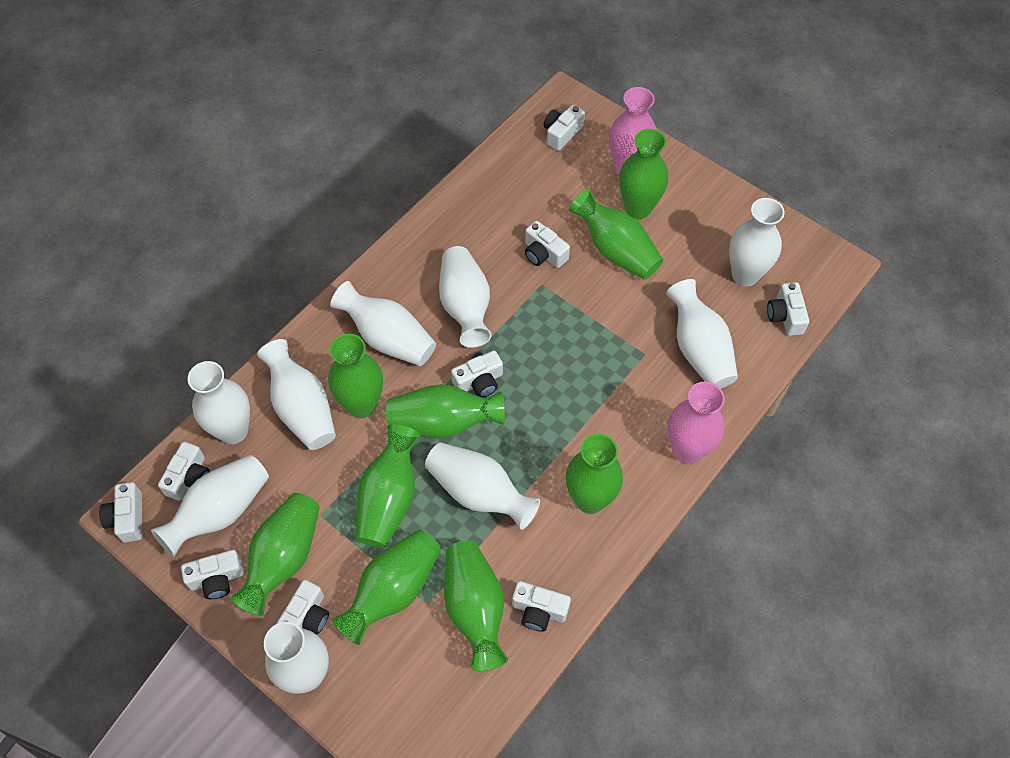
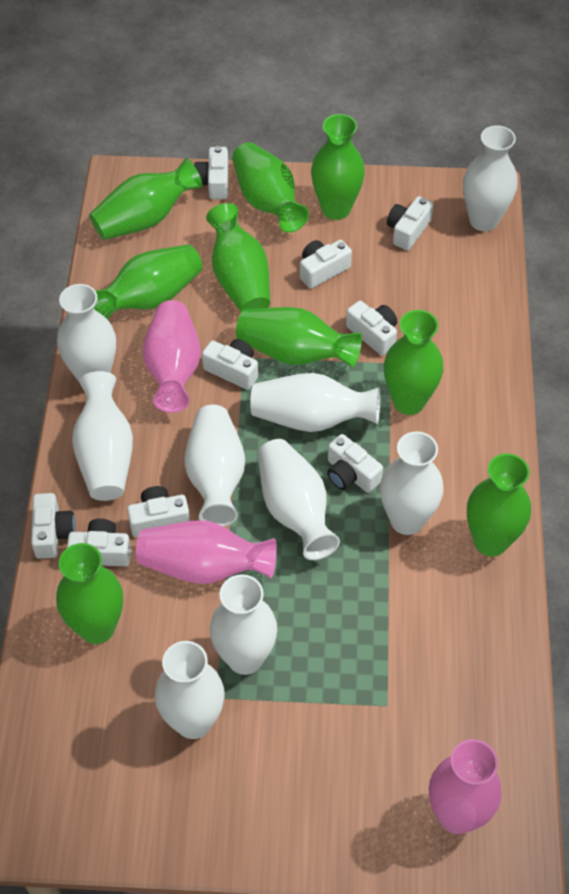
pink vase: [609,87,657,174] [668,382,725,464] = 2 -> [136,520,277,584] [143,300,201,413] [429,739,502,834] = 3

